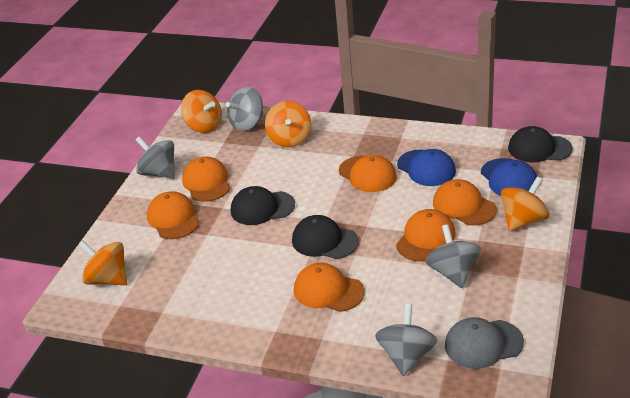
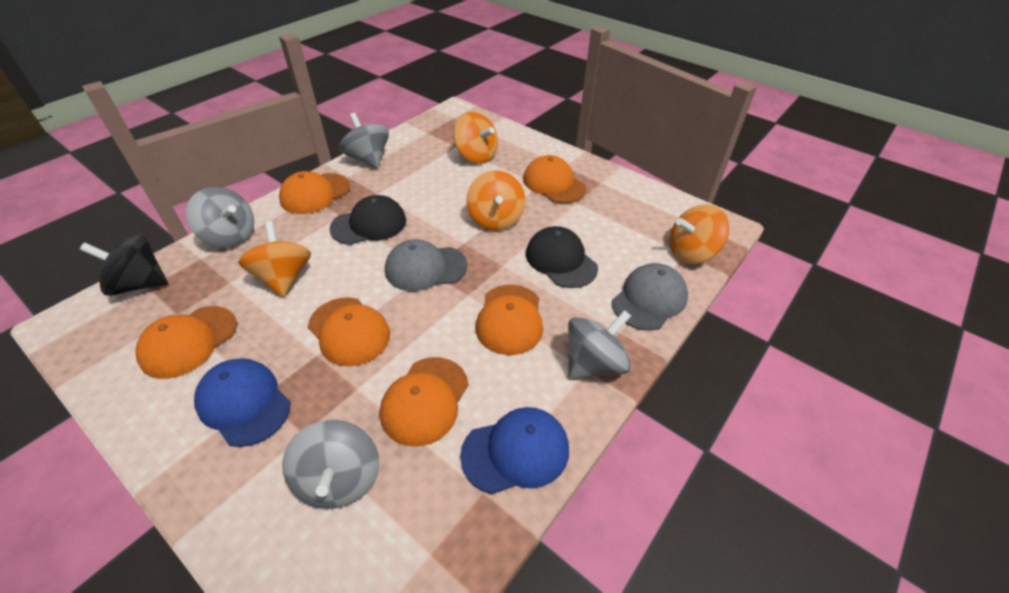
black cap: [231,186,295,225] [292,215,359,259] [508,126,573,162] = 3 -> [329,195,406,245] [526,226,598,288] = 2
black spinning top: none = 0 -> [80,235,168,296] = 1
grey cap: [445,317,524,369] = 1 -> [385,239,467,291] [612,263,688,330] = 2

